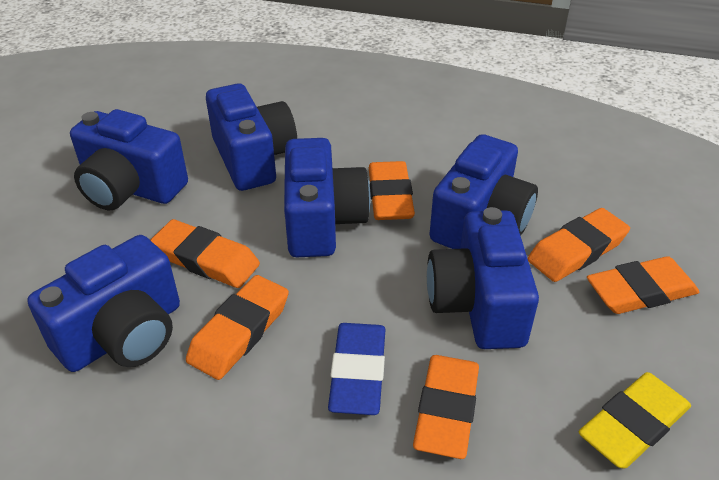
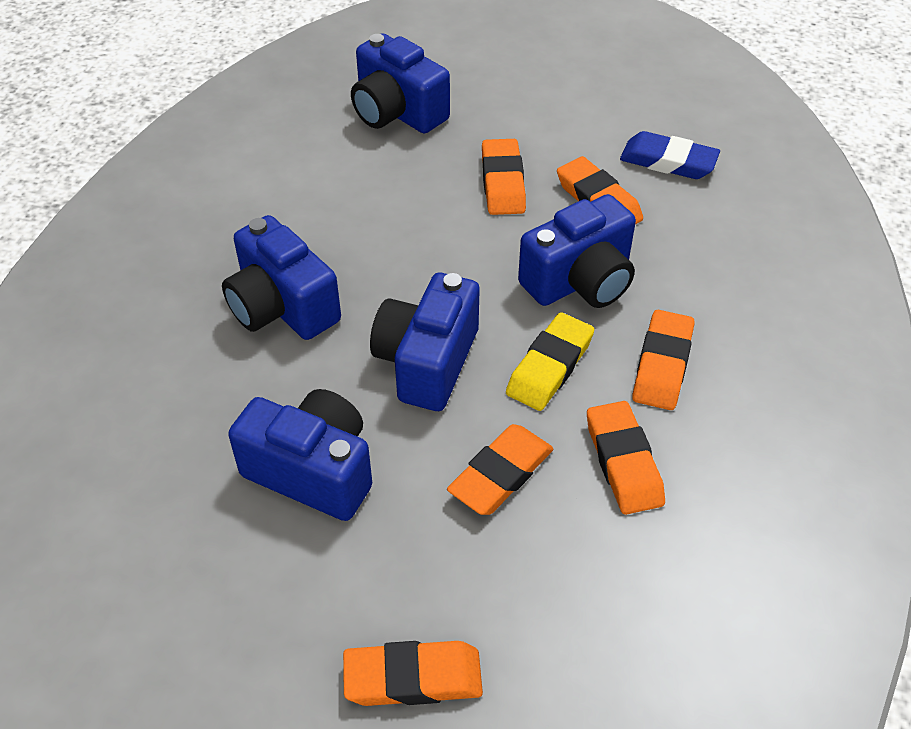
blue camera: [27,235,180,372] [70,109,188,211] [206,83,297,191] [284,138,371,257] [427,207,539,349] [429,134,538,249] = 6 -> [222,215,341,340] [228,389,372,521] [351,33,450,133] [370,273,480,411] [518,194,636,308] = 5

